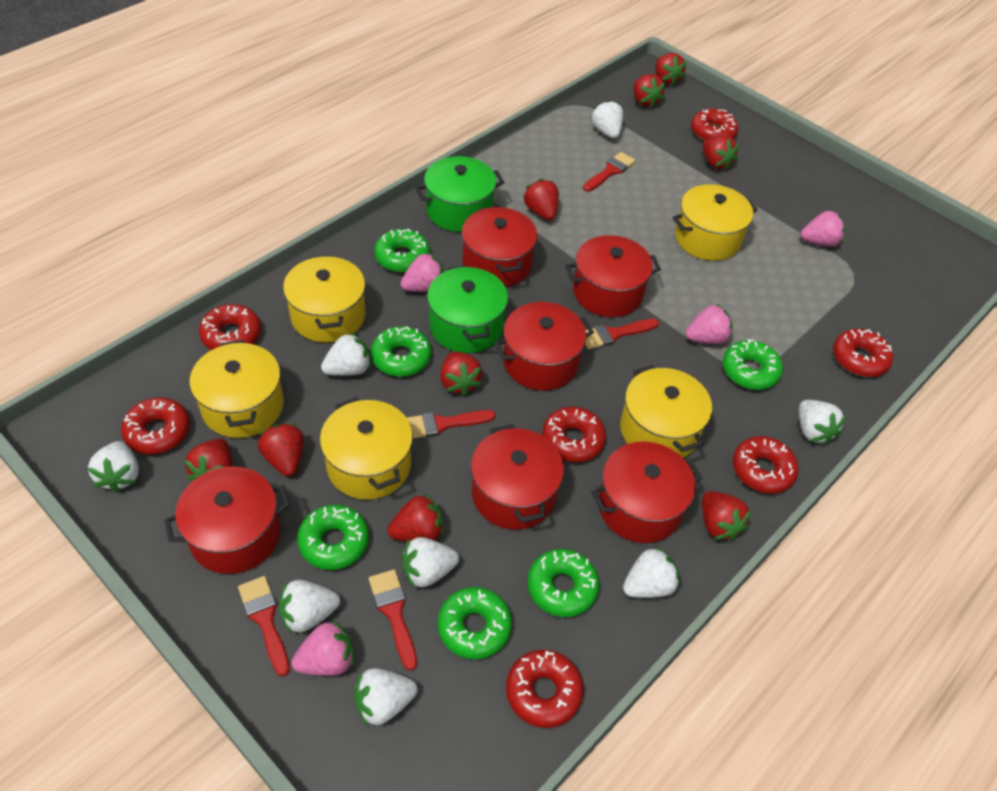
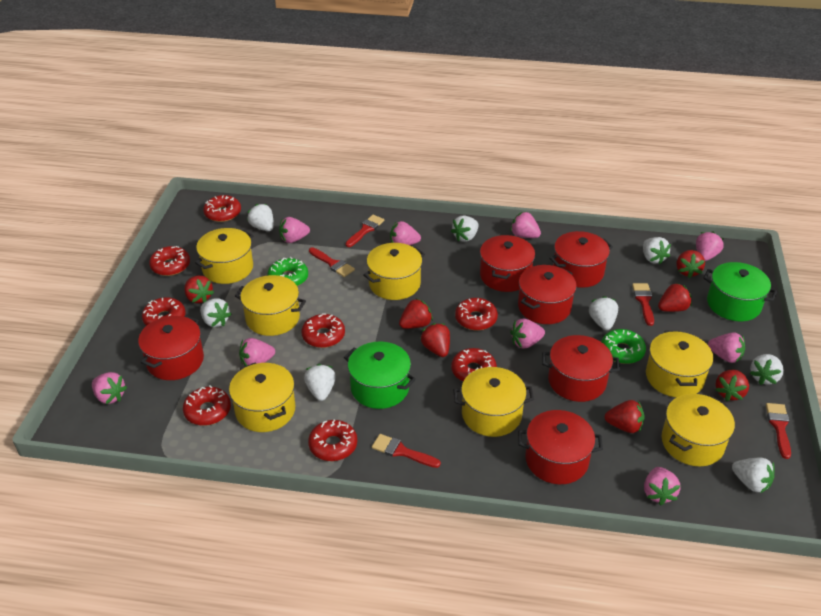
green donut: [297,504,369,570] [371,326,432,377] [375,229,430,272] [438,587,512,659] [527,549,599,617] [723,339,783,390] = 6 -> [267,257,308,286] [601,329,646,364] = 2
pink strawberry: [292,620,354,676] [401,252,444,292] [685,304,732,344] [801,211,845,247] = 4 -> [92,372,127,404] [239,338,275,366] [279,217,310,243] [390,221,421,245] [510,212,541,238] [510,318,545,349] [644,467,680,505] [696,231,724,261] [708,332,745,363] = 9
red donut: [121,397,190,454] [199,304,261,350] [506,650,583,728] [542,407,606,462] [691,108,739,141] [733,436,799,494] [833,329,893,377] = 7 -> [142,297,186,326] [149,246,190,276] [183,385,231,426] [203,195,241,222] [301,313,345,348] [308,420,357,461] [451,348,497,381] [455,298,498,330] = 8
red strawberry: [184,439,233,480] [258,423,304,476] [387,494,443,542] [440,352,482,396] [523,179,559,220] [634,74,665,108] [655,53,686,86] [702,135,739,170] [702,491,751,541] = 9 -> [184,276,214,303] [399,298,433,329] [420,323,450,357] [605,400,645,433] [658,283,692,312] [677,250,705,278] [715,370,749,401] = 7
yellow pot: [189,340,284,438] [283,255,366,343] [320,397,413,500] [620,365,712,458] [673,184,758,261] = 5 -> [195,228,253,284] [229,363,296,432] [235,275,306,336] [363,243,425,300] [453,367,534,437] [646,331,713,398] [661,394,735,466] = 7

